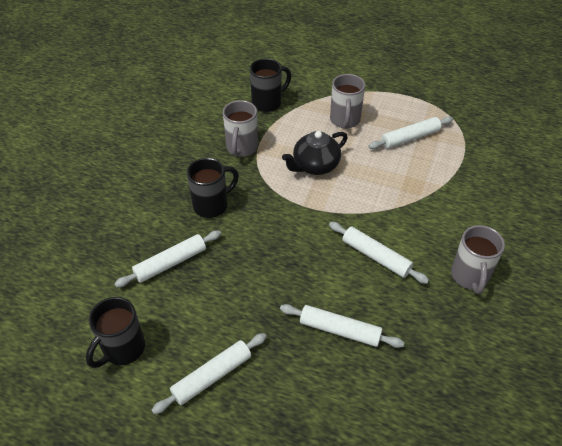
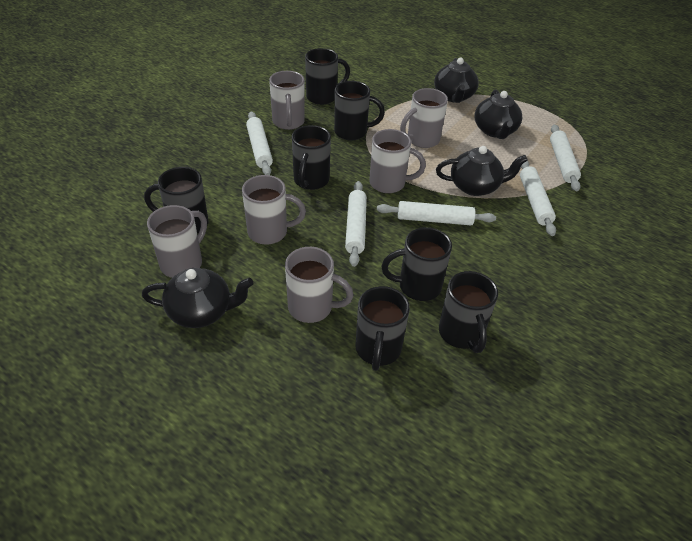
black mug: [86,297,145,368] [187,158,239,218] [250,59,291,112] = 3 -> [144,167,209,234] [292,125,331,190] [305,48,350,105] [334,81,385,140] [355,286,410,371] [381,227,452,301] [439,271,498,353] = 7
black teapot: [282,131,348,175] = 1 -> [142,268,253,328] [434,58,479,103] [436,146,528,196] [474,89,522,139] = 4
grey mug: [223,100,258,157] [330,74,365,128] [451,225,505,294] = 3 -> [147,205,207,278] [242,175,306,245] [269,71,305,130] [285,247,354,323] [369,129,426,193] [400,88,448,148] = 6

